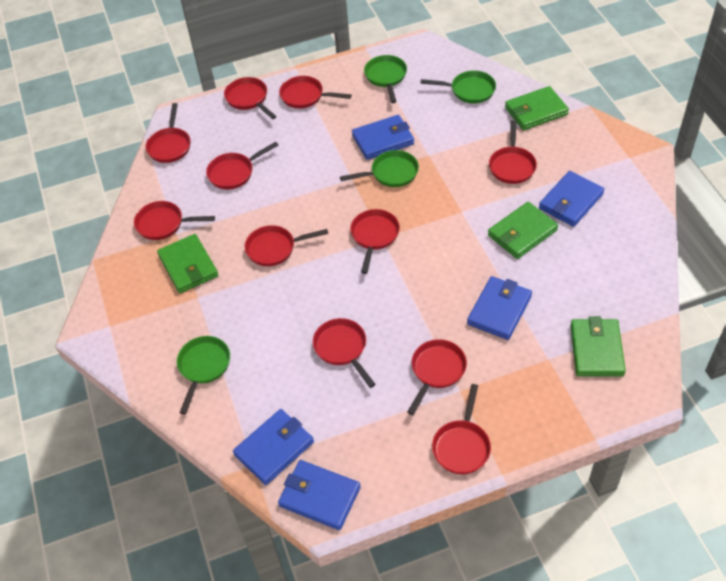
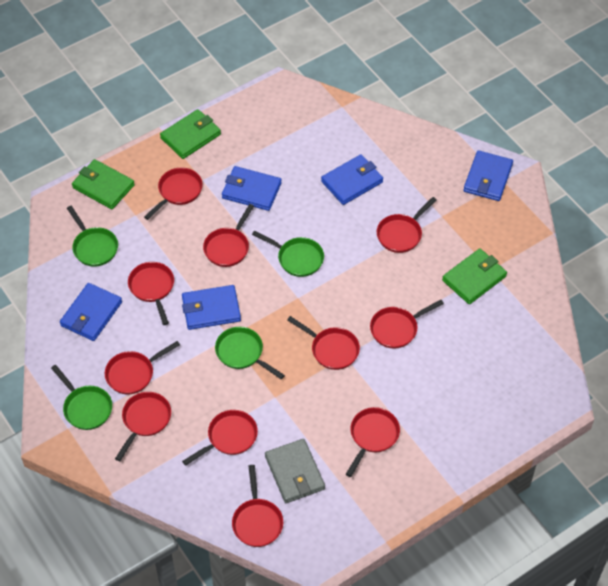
green wallet: [157,234,218,293] [488,202,558,259] [505,86,569,130] [570,316,626,377] = 4 -> [72,159,135,209] [160,109,221,159] [442,248,507,304] = 3
grey wallet: none = 0 -> [265,439,325,503] = 1

